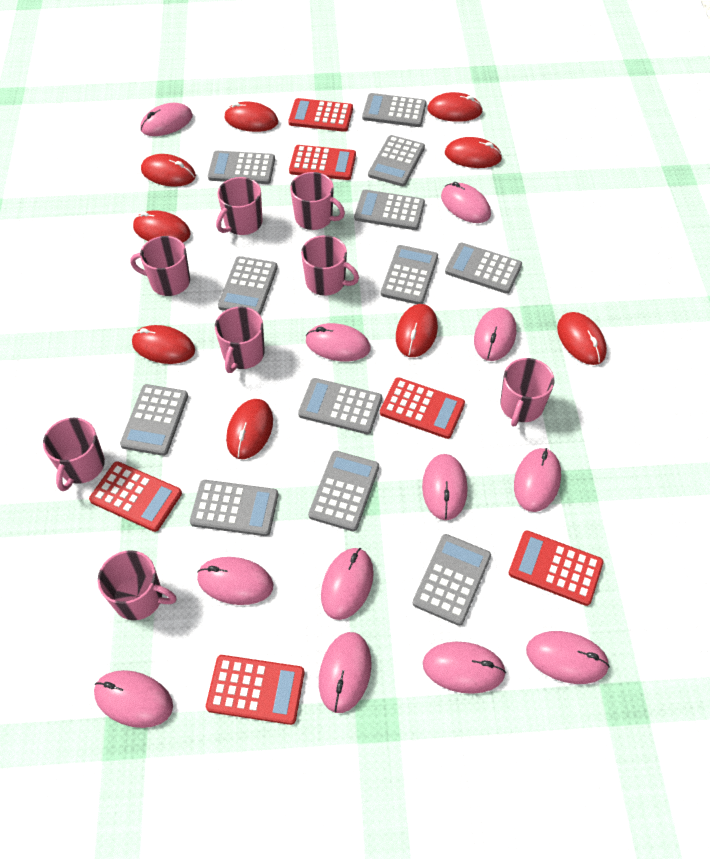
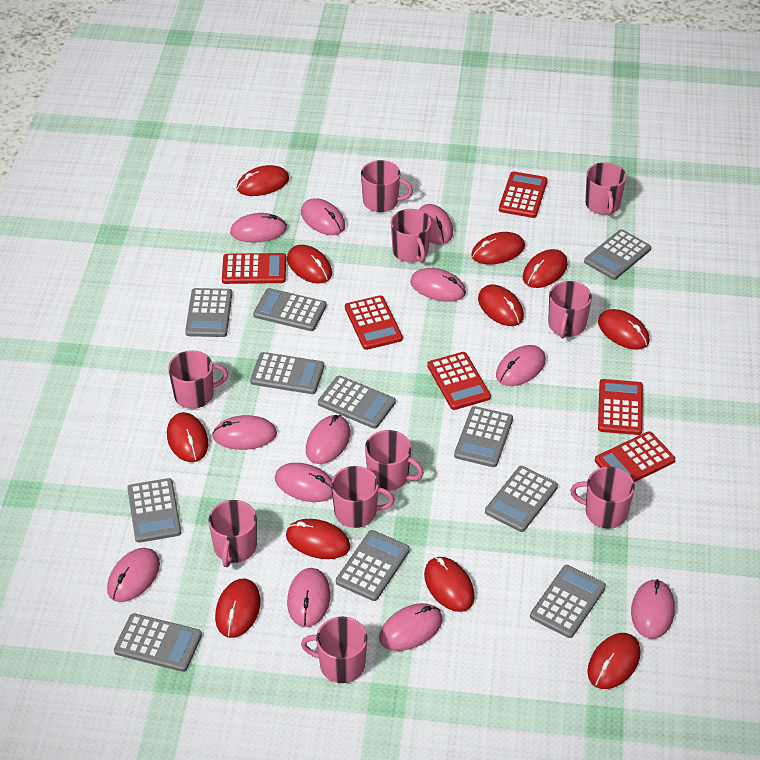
grey calculator: [120,384,188,456] [190,480,278,536] [208,151,275,184] [218,256,278,315] [298,378,382,434] [308,451,379,532] [354,190,425,230] [362,93,426,127] [368,135,425,186] [381,245,438,304] [413,534,491,626] [445,242,522,294] = 12 -> [114,613,202,672] [127,478,181,543] [185,288,232,337] [250,352,324,394] [253,288,326,331] [318,376,396,429] [336,530,410,601] [454,406,513,467] [485,466,558,532] [530,565,606,638] [584,229,651,280] = 11
pink mug: [43,418,105,491] [98,550,176,620] [130,236,190,296] [215,307,265,373] [216,177,263,235] [290,172,345,230] [301,235,359,296] [500,358,555,427] = 8 -> [168,351,228,409] [208,500,257,567] [301,617,367,683] [331,466,394,528] [361,160,413,212] [365,430,424,491] [391,209,431,262] [548,281,592,338] [570,467,635,529] [585,162,626,215] = 10
red mouse: [132,325,195,364] [133,210,191,243] [141,154,196,187] [224,102,278,132] [226,399,273,459] [396,304,438,357] [427,92,483,122] [445,137,502,168] [557,312,607,365] = 9 -> [167,412,208,462] [215,579,261,638] [237,165,289,196] [286,519,350,559] [287,245,332,284] [424,557,475,612] [471,232,525,264] [478,285,524,326] [523,249,568,288] [587,633,640,689] [598,309,650,350] = 11

